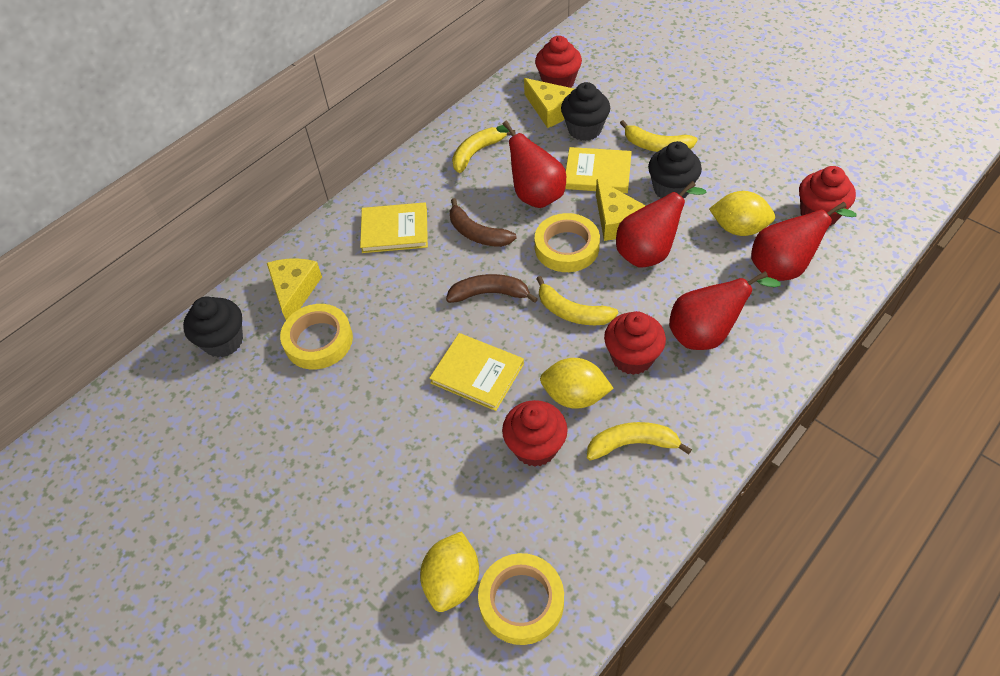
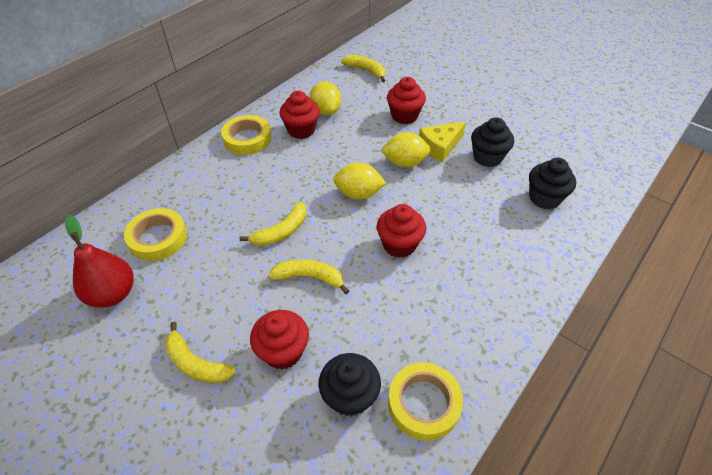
brown banana: [446,274,538,303] [450,198,517,247] = 2 -> none = 0
red pear: [496,121,566,208] [616,181,706,268] [669,271,781,350] [751,202,857,281] = 4 -> [65,215,133,308] = 1
yellow book: [360,202,428,253] [429,333,524,411] [565,147,632,193] = 3 -> none = 0
yellow cheese: [267,258,322,320] [524,78,574,128] [596,179,646,241] = 3 -> [419,122,466,163] = 1

